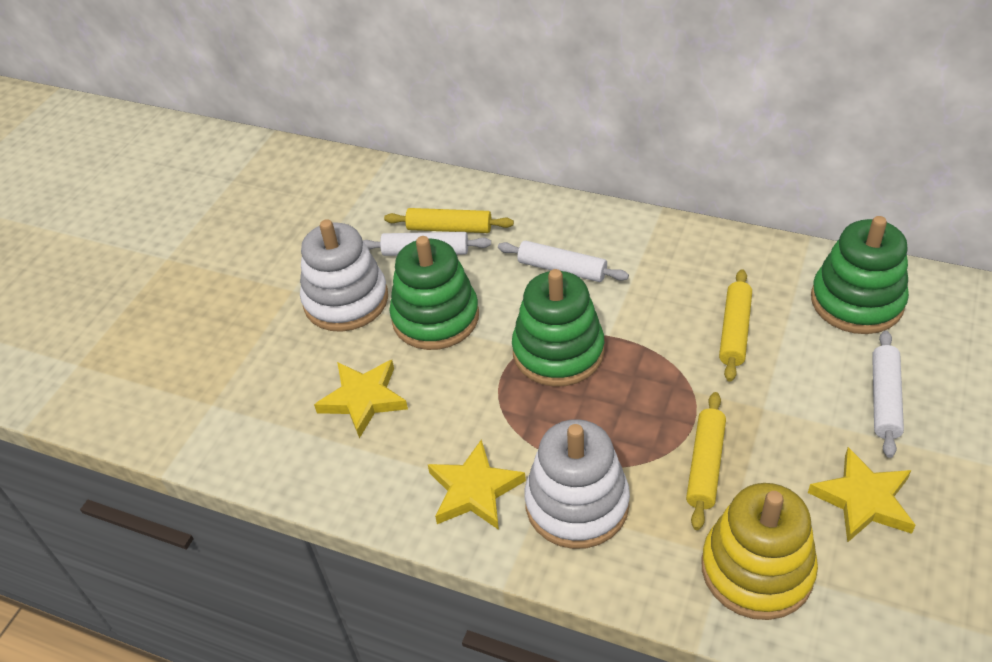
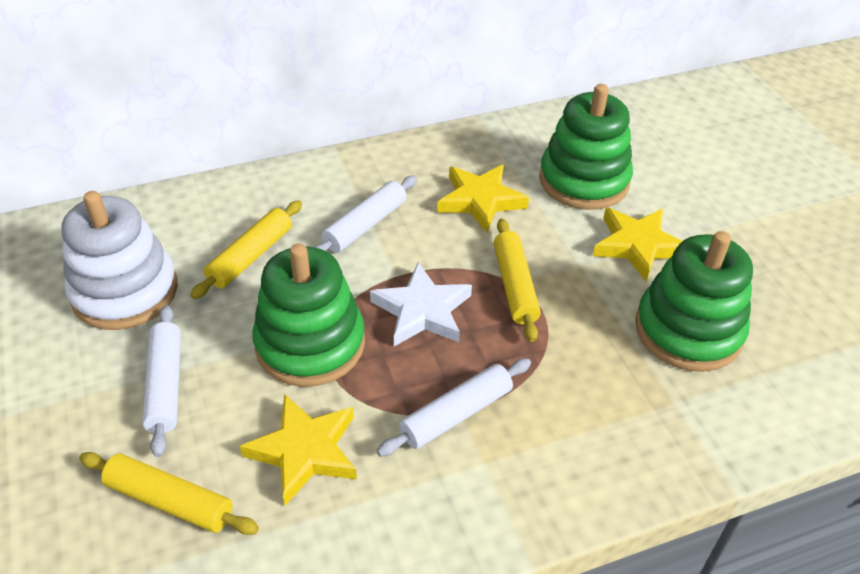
white stacking toy: [300,219,388,332] [525,419,630,549] = 2 -> [61,191,178,330] = 1
white star: none = 0 -> [370,262,472,346] = 1
yellow stacking toy: [701,483,818,620] = 1 -> none = 0

